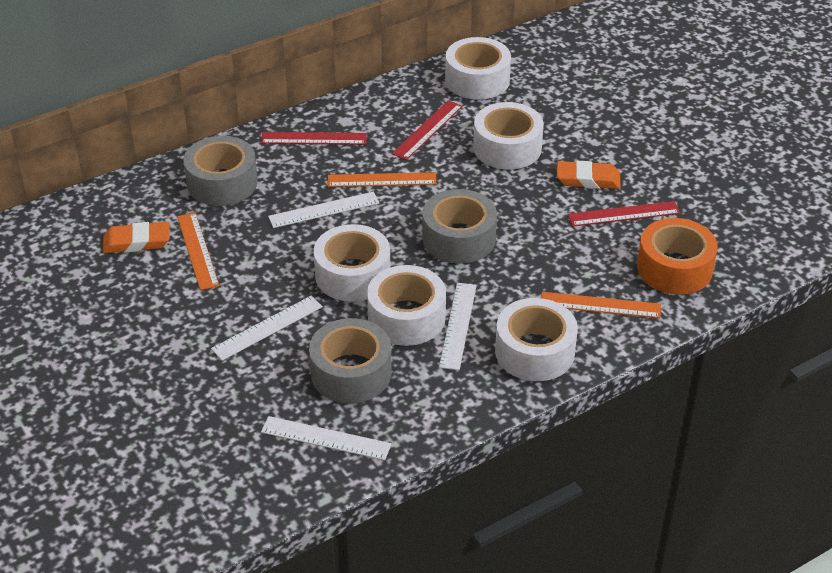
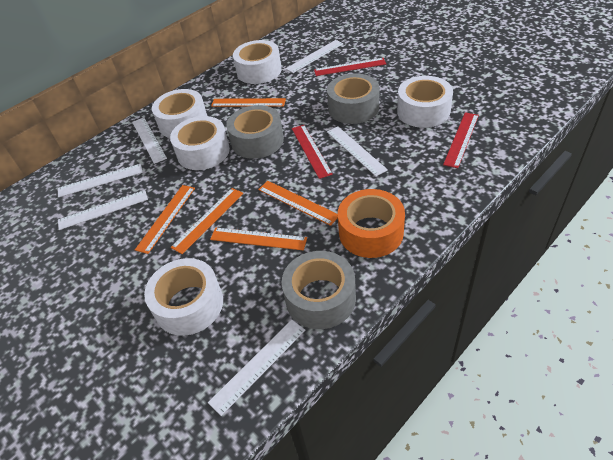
orange eraser: [103,222,170,253] [557,161,621,189] = 2 -> none = 0
orange ruler: [177,213,219,290] [328,172,436,187] [541,292,661,318] = 3 -> [135,185,195,254] [170,188,243,254] [210,227,307,251] [211,98,286,107] [258,181,338,226] = 5
white ruler: [211,296,323,361] [261,416,391,460] [268,192,380,228] [439,283,477,370] = 4 -> [58,164,143,198] [58,190,148,230] [132,118,167,164] [208,320,305,416] [286,40,343,73] [327,126,388,176] = 6

